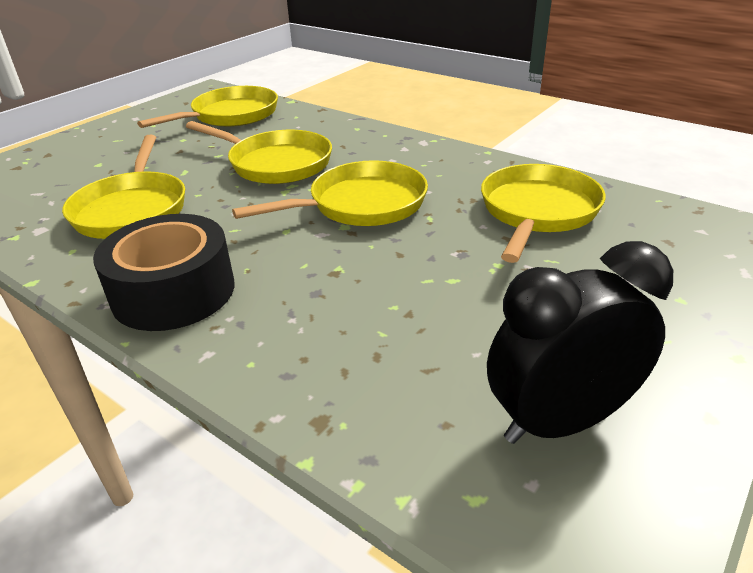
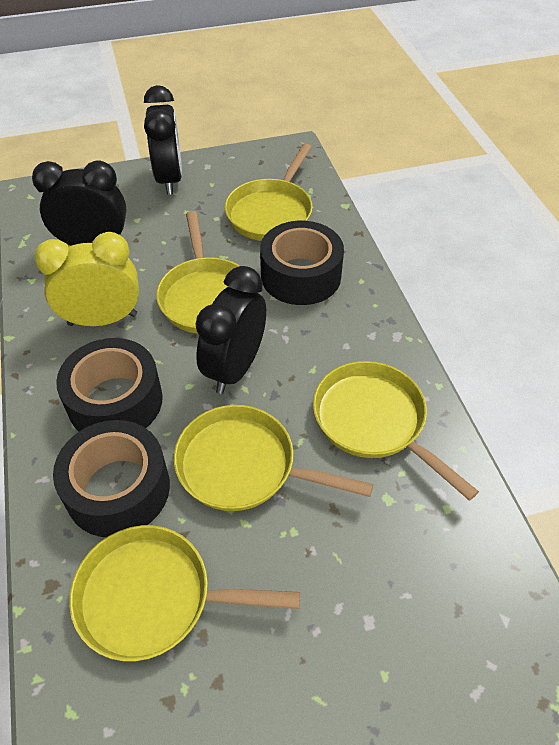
black clock: [487,241,673,444] = 1 -> [32,160,127,246] [144,85,182,195] [195,266,266,394] = 3
black tape: [93,214,234,331] = 1 -> [53,420,170,537] [56,338,163,431] [260,221,344,305] = 3
yellow clock: none = 0 -> [34,232,139,326] = 1

